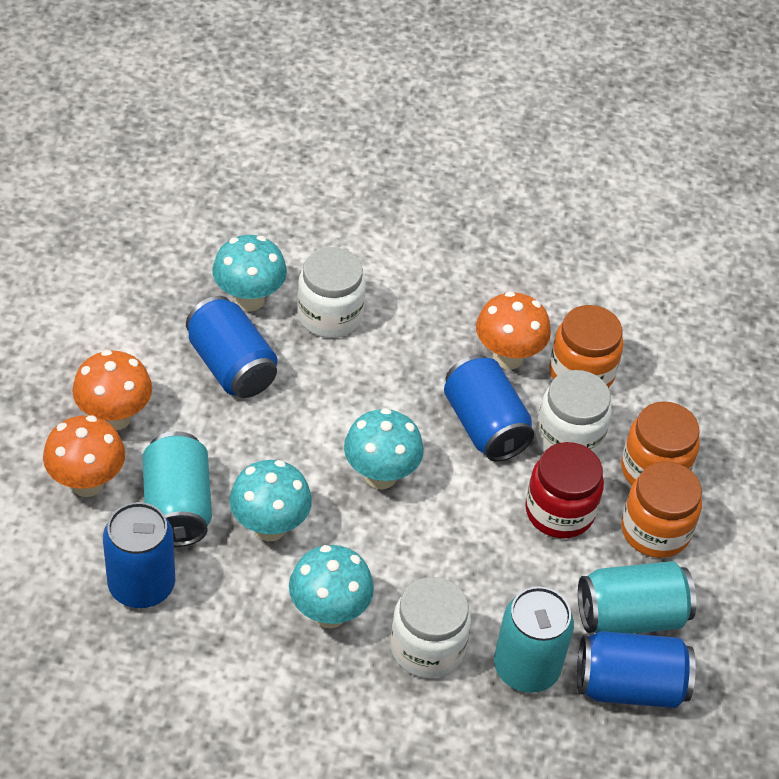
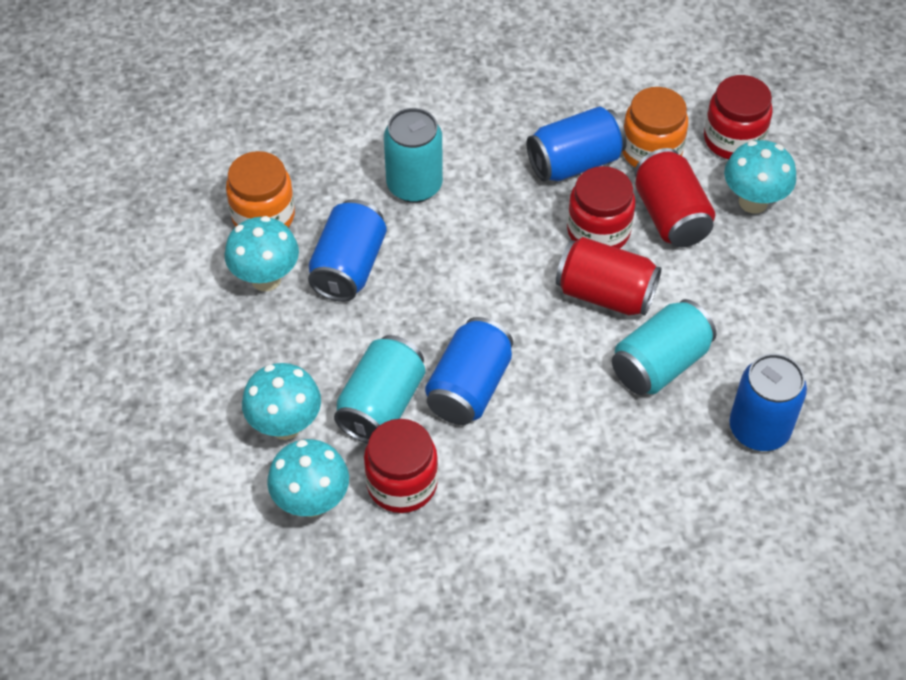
orange jar: [549,305,623,388] [621,401,700,485] [621,462,702,558] = 3 -> [226,151,295,227] [622,87,688,167] = 2
orange mushroom: [43,415,125,497] [72,350,152,430] [476,291,551,370] = 3 -> none = 0
red can: none = 0 -> [556,237,661,316] [634,148,715,247] = 2
red jar: [525,442,604,538] = 1 -> [364,419,438,513] [567,166,635,249] [704,75,773,160] = 3
white jar: [297,247,366,338] [390,577,471,678] [536,370,612,455] = 3 -> none = 0

